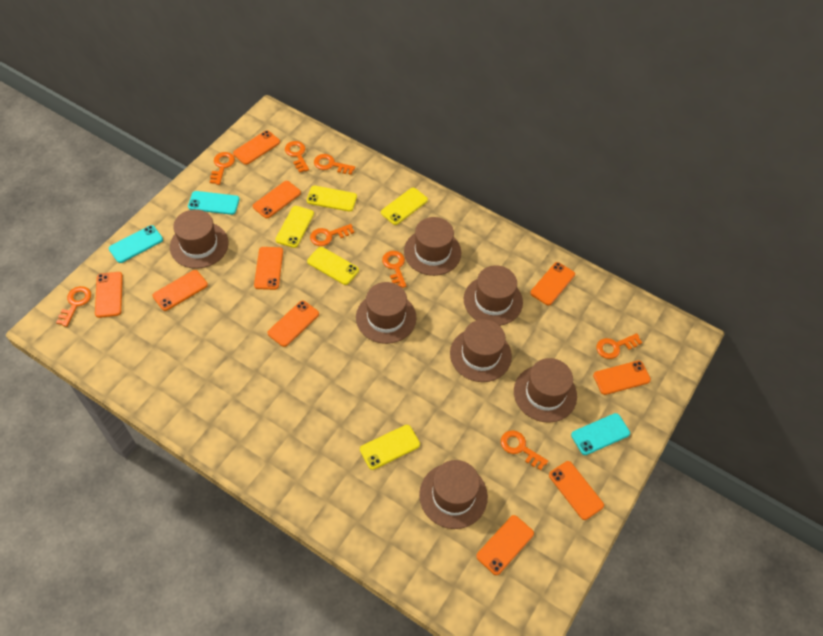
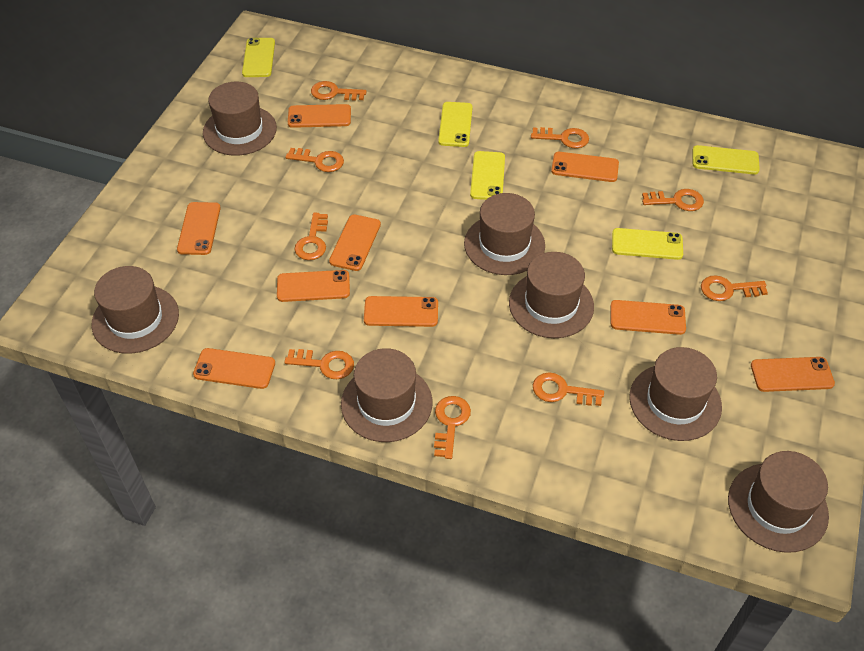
orange key: [56,286,91,327] [210,152,235,185] [285,141,309,173] [310,224,354,246] [314,154,355,175] [382,251,406,288] [501,430,548,470] [596,333,642,359] = 8 -> [284,349,354,379] [285,148,344,172] [294,213,328,260] [311,81,367,101] [434,396,471,459] [531,127,589,148] [533,372,604,406] [642,189,704,211] [701,275,768,301] = 9
orange phone: [95,272,123,318] [152,270,208,311] [233,130,280,165] [253,181,301,218] [254,247,283,290] [267,300,319,347] [476,515,534,575] [530,262,575,305] [549,461,604,520] [593,361,651,395] = 10 -> [177,202,221,255] [193,348,275,389] [277,270,350,302] [288,104,351,128] [329,215,381,271] [364,296,438,327] [551,152,619,182] [610,300,686,335] [751,357,835,392] = 9
turquoise phone: [109,225,163,263] [188,191,240,215] [571,413,630,455] = 3 -> none = 0

